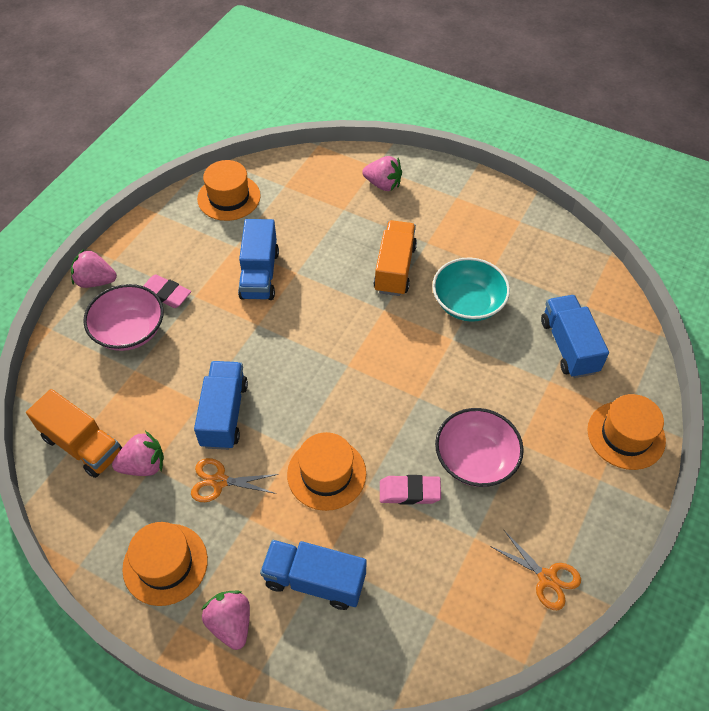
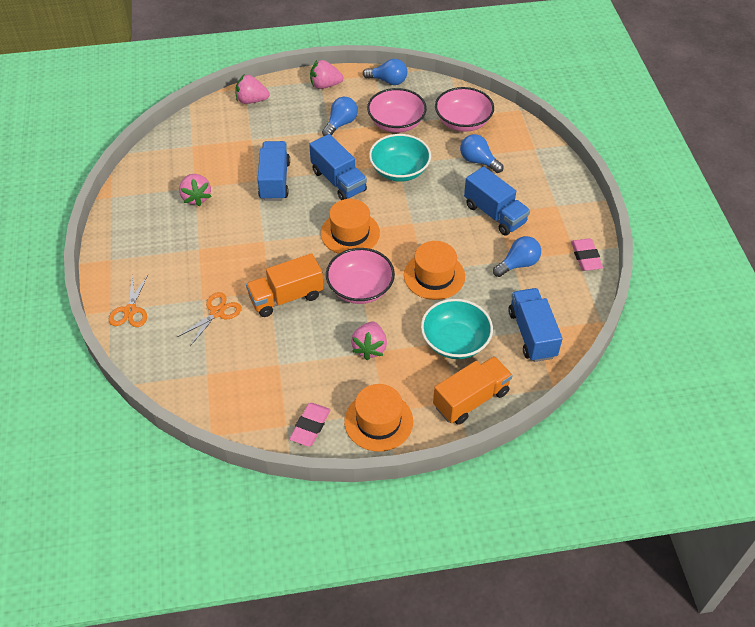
blue light bulb: none = 0 -> [322,97,358,136] [363,59,407,85] [460,134,504,173] [493,236,541,277] = 4
orange hat: [122,522,208,606] [197,160,261,221] [287,432,366,511] [587,394,666,470] = 4 -> [321,199,380,254] [344,384,413,452] [404,241,465,300] = 3
pink bowl: [83,284,164,351] [435,408,524,487] = 2 -> [326,248,395,304] [367,88,427,133] [435,87,494,132] = 3
turquoise bowl: [432,257,510,322] = 1 -> [369,134,431,182] [421,299,493,359] = 2

